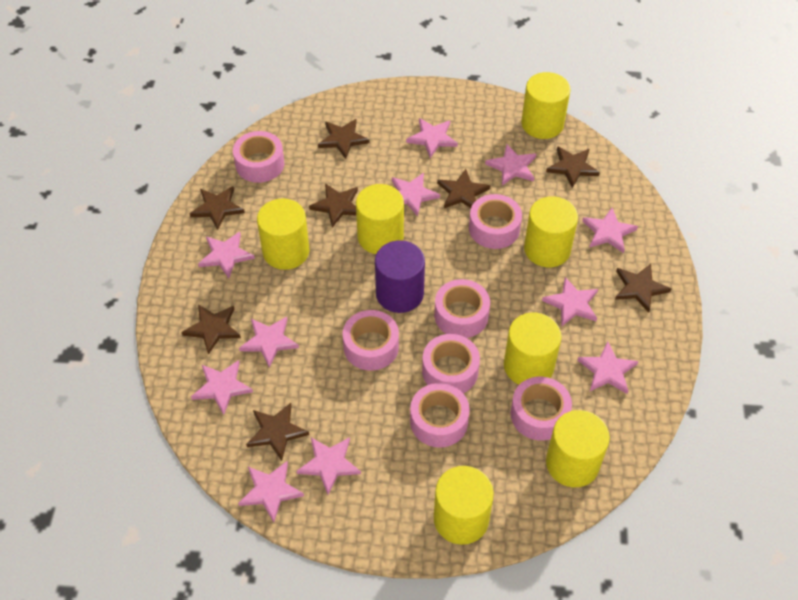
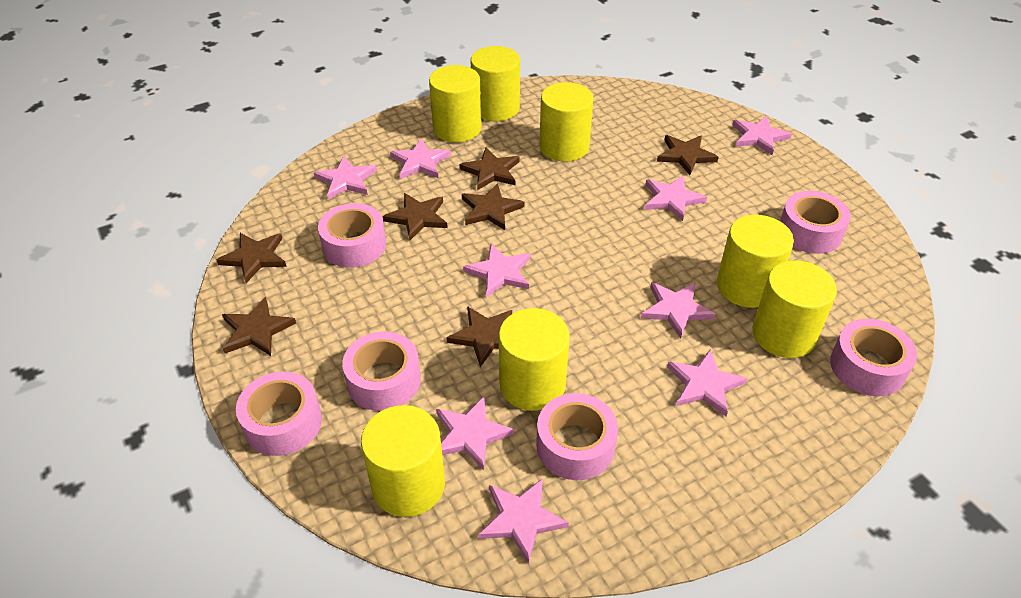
brown star: [181,304,241,355] [190,186,245,230] [246,403,309,461] [309,183,358,228] [318,119,370,159] [437,169,490,208] [546,146,600,188] [615,264,671,313] = 8 -> [216,233,287,283] [222,297,296,356] [383,193,448,240] [446,306,512,367] [459,148,520,190] [462,183,525,230] [657,135,719,175] = 7
pink star: [191,360,253,415] [198,232,255,278] [238,461,304,522] [239,317,299,368] [297,437,361,495] [392,173,440,217] [406,118,458,158] [485,144,536,186] [542,277,598,326] [577,341,639,394] [582,208,638,253] = 11 -> [314,156,377,200] [390,139,451,179] [436,397,514,470] [463,244,530,298] [478,478,569,564] [641,282,715,339] [645,176,707,221] [667,349,747,416] [733,116,792,155] = 9
pink tape: [233,131,284,183] [343,310,399,371] [410,383,470,448] [422,334,480,393] [434,279,490,338] [469,194,522,249] [510,377,572,441] = 7 -> [236,372,322,456] [318,203,386,268] [342,331,421,411] [536,393,618,480] [780,191,851,254] [830,319,917,397] = 6
purple cylinder: [375,240,425,313] = 1 -> none = 0

